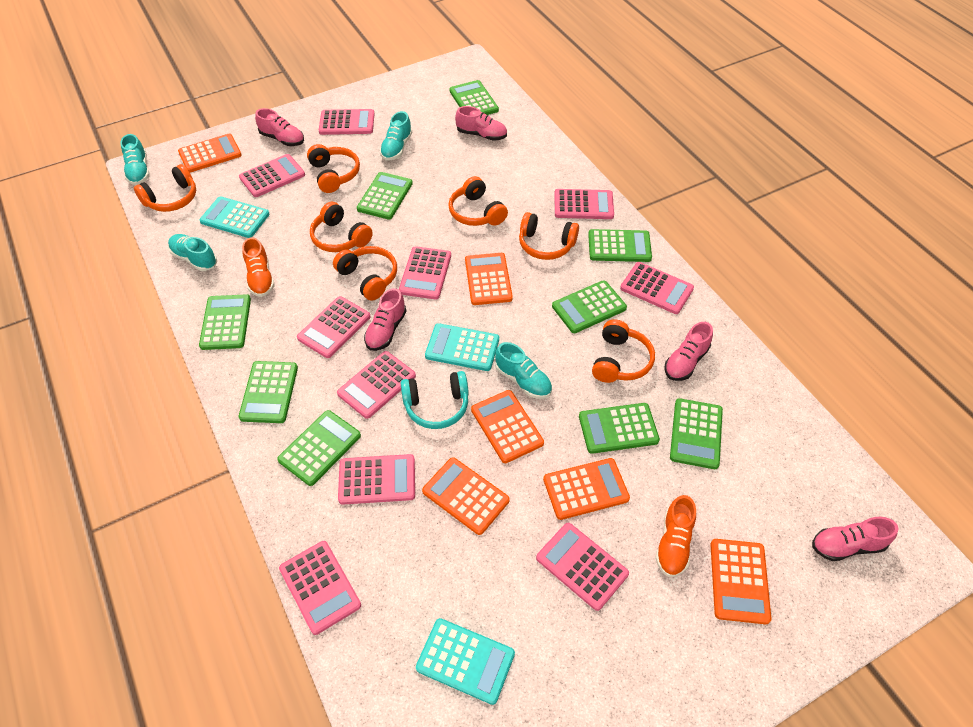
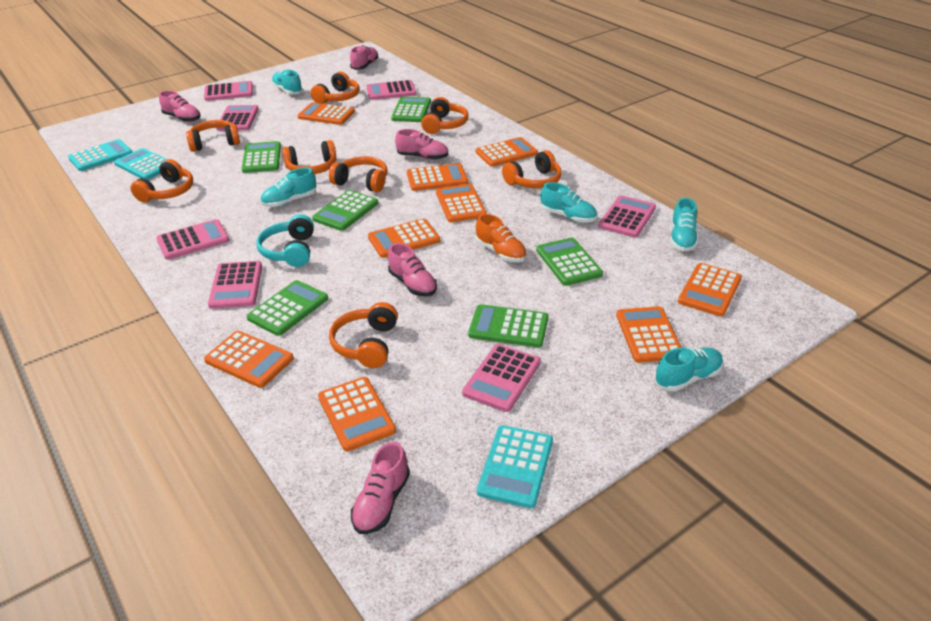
green calculator: [199,294,251,350] [239,361,298,423] [277,410,361,486] [357,172,413,219] [449,80,499,115] [552,280,627,333] [579,403,660,454] [588,229,652,262] [670,398,723,469] = 9 -> [242,141,281,173] [247,280,328,336] [312,190,378,231] [391,97,431,122] [468,304,548,347] [536,237,603,286] = 6
orange calculator: [178,134,242,173] [422,457,510,535] [465,253,513,305] [471,390,544,463] [543,458,630,520] [710,539,772,624] = 6 -> [204,331,294,388] [298,102,355,125] [318,377,396,452] [368,219,440,258] [407,163,468,191] [436,184,487,222] [476,137,538,167] [616,306,682,363] [678,263,742,316] = 9
orange headphones: [134,164,196,212] [307,144,360,193] [310,202,373,252] [333,246,397,301] [448,176,508,226] [519,212,579,260] [592,319,655,383] = 7 -> [130,159,193,203] [186,120,240,152] [282,140,336,174] [311,72,359,104] [329,156,388,192] [329,302,398,368] [421,97,468,134] [502,150,562,189] = 8
orange shoe: [242,237,275,297] [655,495,696,577] = 2 -> [476,214,527,262] = 1
pink calculator: [239,154,305,197] [279,541,361,635] [297,296,371,358] [319,109,374,135] [337,351,416,419] [338,454,415,505] [399,246,451,299] [536,523,629,611] [554,189,614,219] [620,262,694,314] = 10 -> [156,219,229,260] [204,81,253,101] [208,261,262,309] [216,105,259,131] [366,80,416,100] [462,344,541,412] [599,195,656,237] = 7
turquoise shoe: [120,134,150,185] [168,234,217,271] [380,111,412,160] [495,342,552,399] = 4 -> [260,168,316,207] [271,70,303,94] [540,182,597,223] [655,348,723,391] [670,198,698,251] = 5

